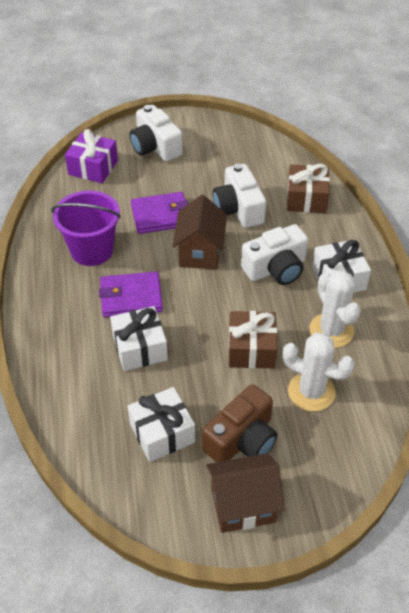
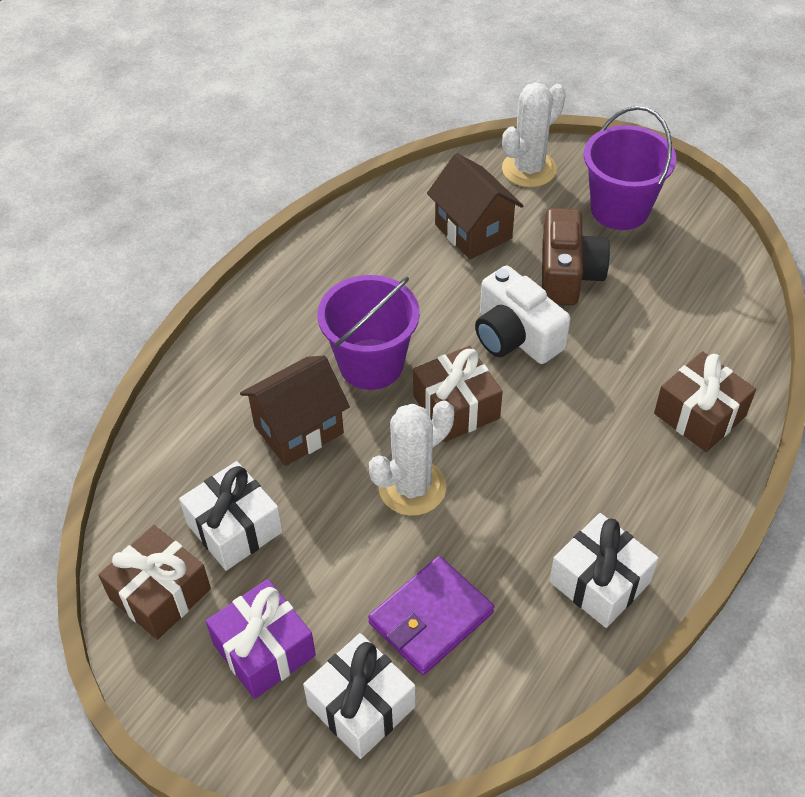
brown gift: [228,311,277,369] [287,164,330,213] = 2 -> [98,525,211,640] [413,346,503,442] [654,351,756,452] = 3
purple bucket: [51,191,121,266] = 1 -> [317,275,420,390] [584,106,676,230] = 2
purple wallet: [99,271,163,317] [131,192,189,234] = 2 -> [368,556,494,675] = 1
white camera: [129,105,183,162] [213,164,266,228] [241,224,308,285] = 3 -> [475,266,570,364] = 1

